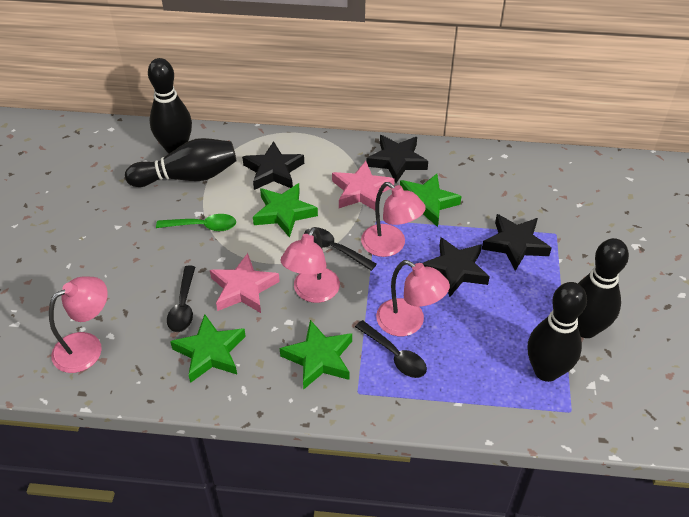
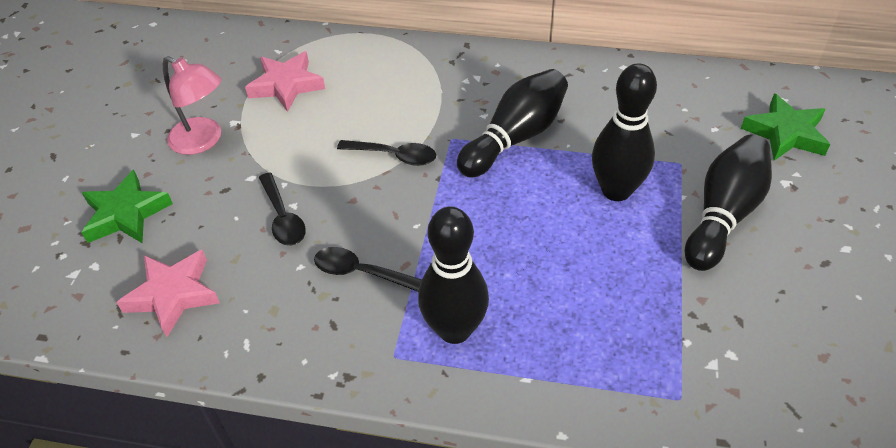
black star: [242,141,304,190] [366,135,428,183] [422,237,490,297] [482,214,551,271] = 4 -> none = 0
green spoon: [156,214,236,231] = 1 -> none = 0
green star: [170,314,246,383] [253,183,318,238] [280,320,352,390] [400,174,461,227] = 4 -> [81,170,173,243] [741,93,830,161] = 2
pink lamp: [49,276,108,373] [280,227,340,303] [361,182,426,257] [376,260,450,336] = 4 -> [163,56,222,155] = 1

